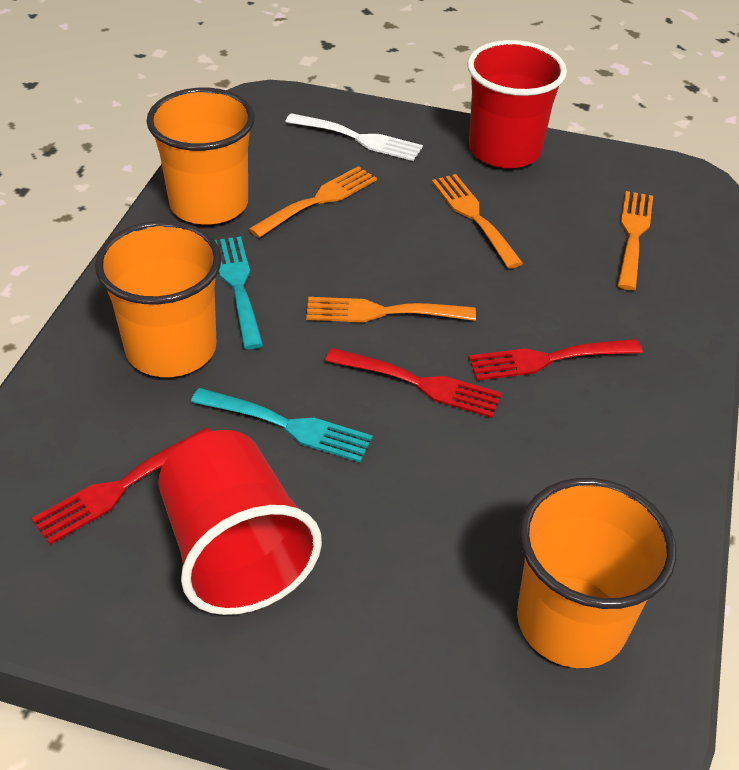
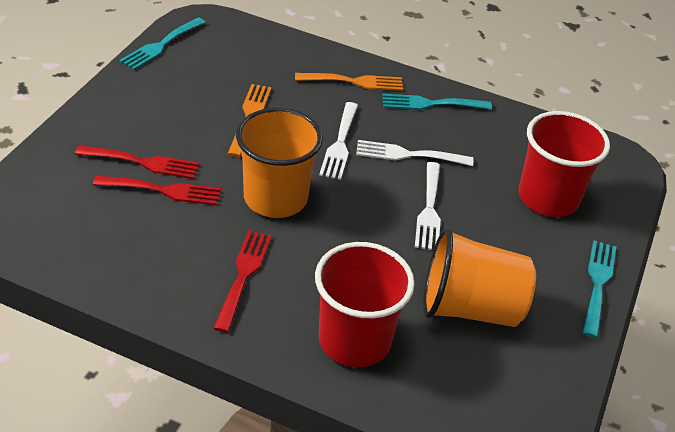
orange cup: [95,221,222,377] [146,88,255,224] [517,478,676,668] = 3 -> [236,108,323,218] [423,228,536,327] = 2
orange fork: [249,166,377,238] [306,297,476,323] [432,174,523,269] [617,191,653,290] = 4 -> [228,84,271,157] [295,73,403,91] = 2
turquoise fork: [191,388,373,462] [215,237,263,349] = 2 -> [120,17,206,70] [382,94,492,110] [583,241,616,338] = 3
white fork: [285,113,423,161] = 1 -> [319,102,358,180] [356,140,473,166] [415,162,441,250] = 3

